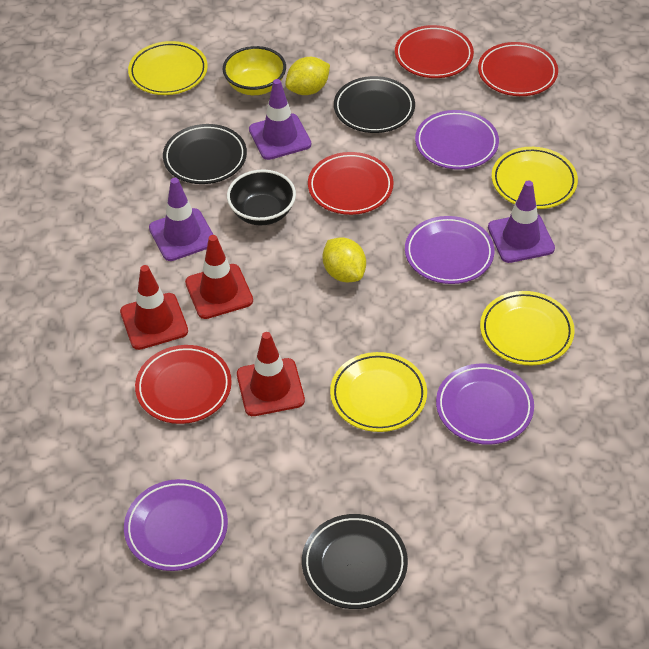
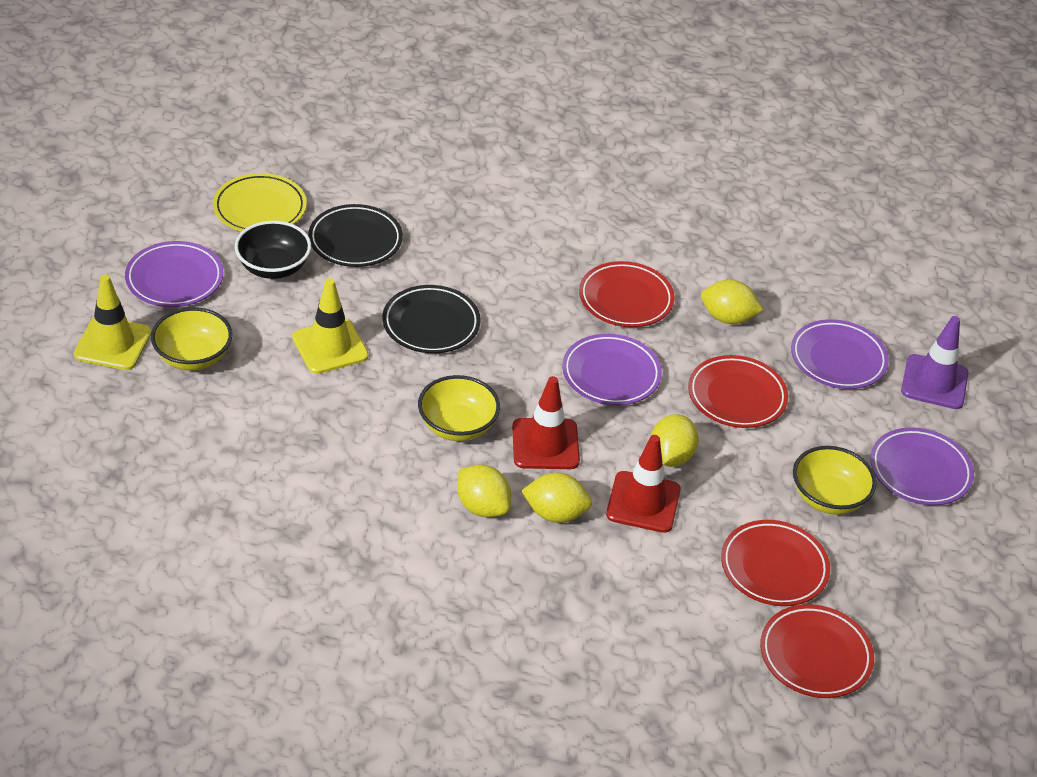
black plate: [163,124,247,184] [302,514,408,609] [334,76,415,133] = 3 -> [308,204,403,267] [382,285,481,353] = 2
purple traffic cone: [149,178,214,261] [249,79,311,160] [488,180,555,263] = 3 -> [901,316,968,409] = 1
red traffic cone: [120,265,188,350] [185,235,253,319] [237,332,305,416] = 3 -> [512,376,580,469] [606,435,681,533] = 2
yellow bowl: [223,46,286,95] = 1 -> [151,307,232,371] [418,375,500,441] [793,446,876,515] = 3
yellow lemon: [285,57,330,95] [322,237,366,283] = 2 -> [457,465,511,517] [521,473,592,523] [651,414,699,467] [701,280,764,324] = 4
yellow plate: [128,41,208,95] [330,352,427,432] [480,291,575,365] [492,147,578,209] = 4 -> [213,173,307,232] = 1
yellow traffic cone: none = 0 -> [74,275,152,370] [292,278,369,374] = 2

